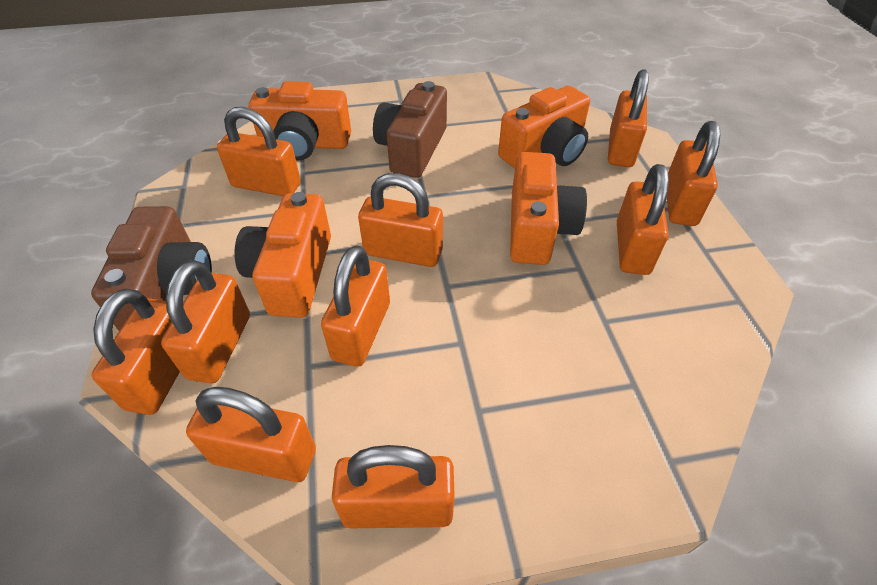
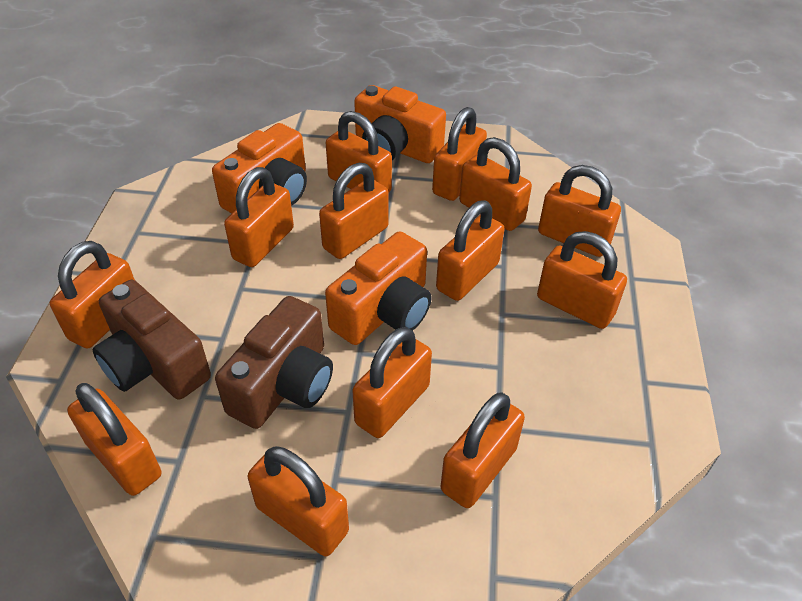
orange camera: [234,192,331,318] [248,81,351,160] [498,86,590,168] [510,152,587,265] = 4 -> [212,123,307,213] [325,231,432,345] [354,85,446,163] = 3
orange padlock: [91,289,180,415] [161,260,250,383] [186,387,316,482] [217,107,301,196] [321,245,390,367] [332,445,455,528] [358,173,443,267] [608,69,649,167] [617,164,669,275] [667,121,720,226] = 10 -> [50,241,135,348] [67,383,161,496] [224,167,294,267] [248,446,349,556] [319,163,389,259] [326,111,392,192] [352,327,432,438] [432,107,487,201] [436,201,505,301] [441,392,525,508] [459,137,532,231] [537,231,627,329] [538,165,621,257] = 13

